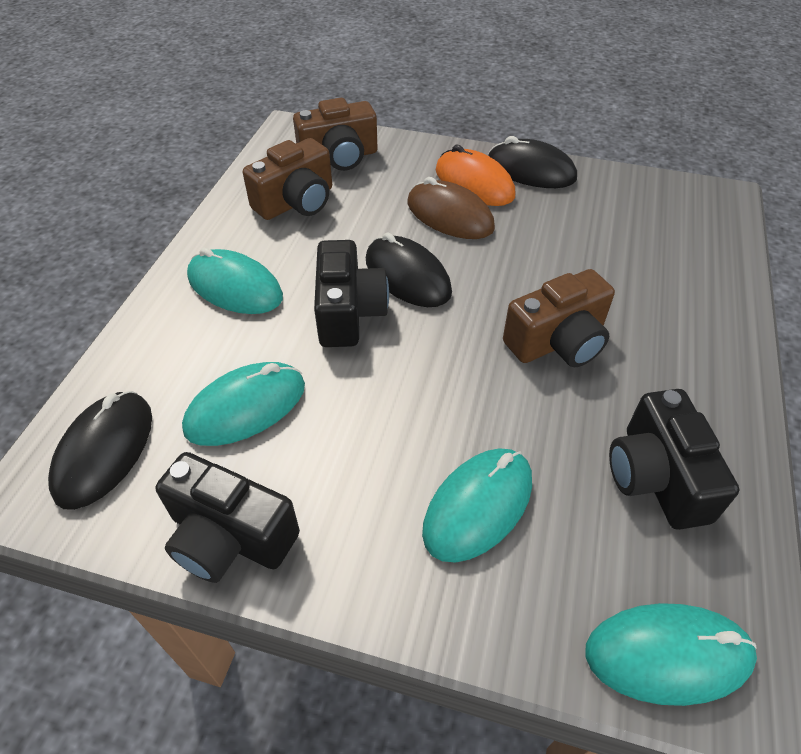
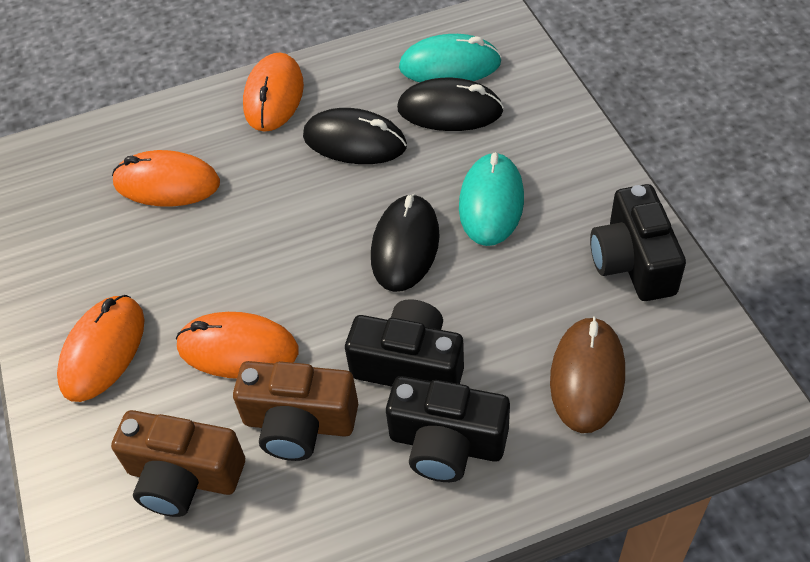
brown camera: [243,138,332,220] [293,98,378,171] [503,269,615,367] = 3 -> [111,410,245,517] [233,361,358,461] = 2
orange mouse: [436,145,516,206] = 1 -> [57,295,144,402] [112,150,220,206] [176,312,299,379] [243,52,304,132] = 4
turquoise mouse: [182,362,305,446] [187,248,283,314] [422,448,532,563] [586,603,757,706] = 4 -> [399,34,502,82] [459,152,524,246] = 2

